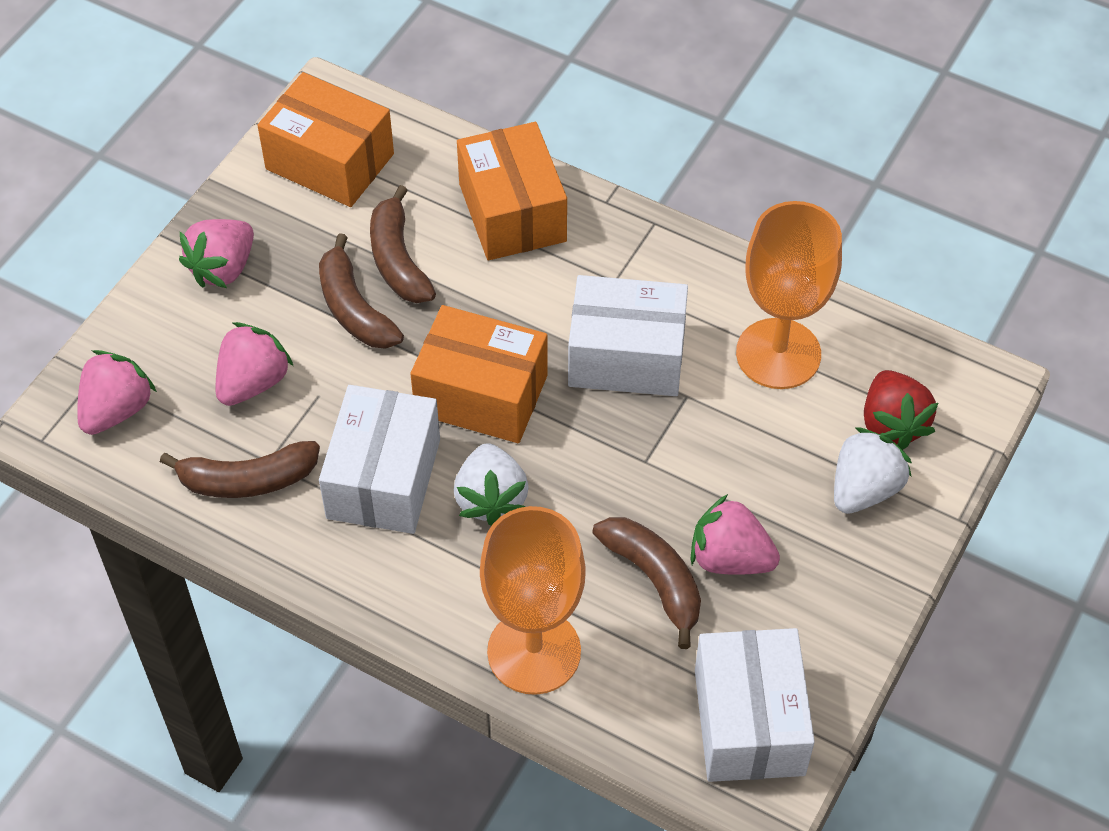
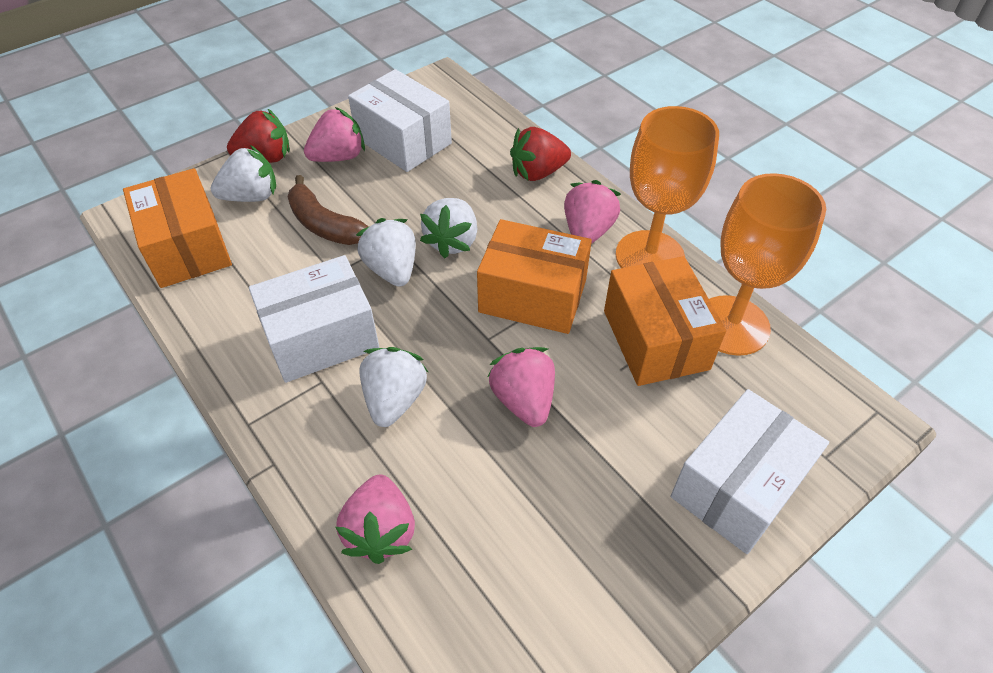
brown banana: [160,441,320,498] [319,233,404,349] [370,185,436,303] [592,517,701,649] = 4 -> [288,175,369,245] = 1
red strawberry: [864,370,938,450] = 1 -> [227,109,290,163] [510,127,571,181] = 2
white strawberry: [454,443,529,526] [834,427,912,514] = 2 -> [211,145,276,202] [356,218,416,287] [359,347,428,427] [420,198,477,258] = 4

